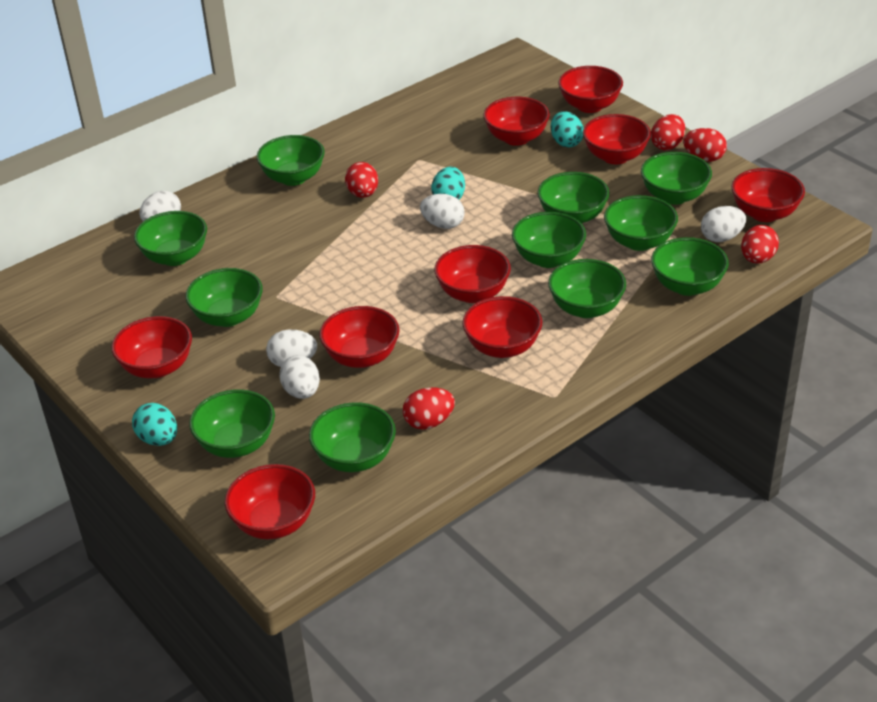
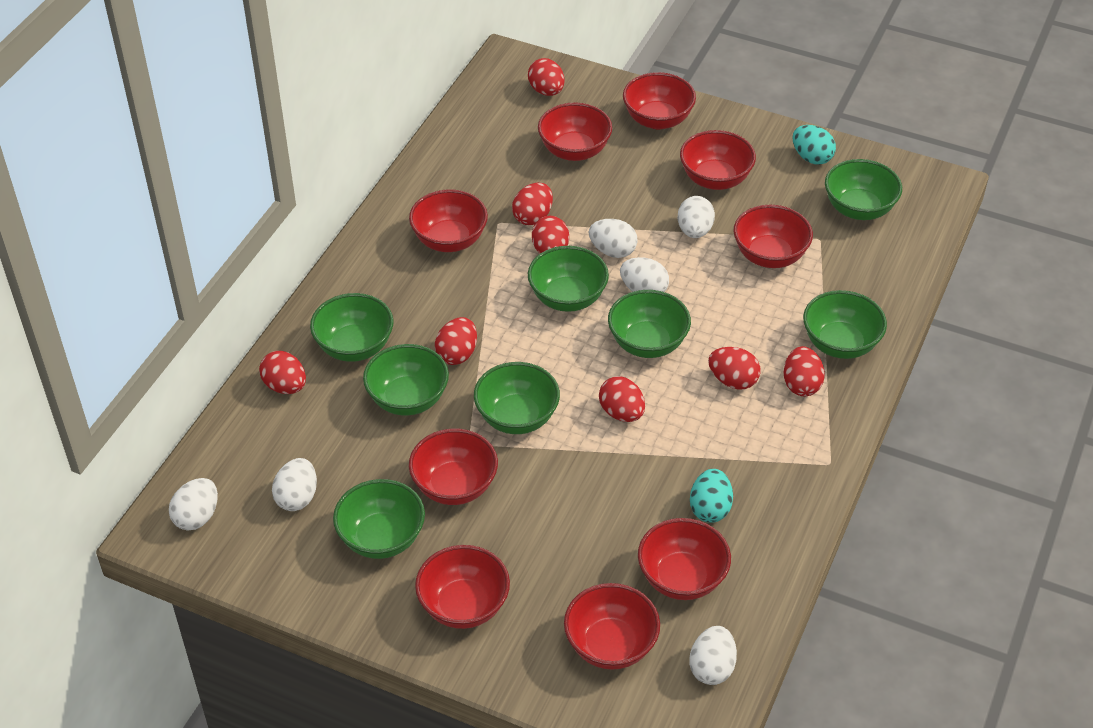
green bowl: [134,211,207,266] [186,268,263,327] [189,389,275,458] [257,135,325,186] [309,402,396,472] [512,212,586,268] [537,172,609,223] [548,259,626,318] [604,195,678,251] [641,152,712,205] [651,237,729,296] = 11 -> [310,293,394,362] [333,479,425,559] [363,344,449,416] [474,362,560,434] [528,246,609,312] [608,290,691,358] [803,290,887,359] [825,159,902,220] = 8
red egg: [345,162,378,198] [403,388,455,430] [651,114,685,150] [683,128,727,162] [741,225,779,264] = 5 -> [259,351,306,394] [435,317,477,365] [512,183,553,225] [528,58,565,96] [532,216,569,254] [599,376,645,422] [708,347,761,390] [784,346,825,396] = 8
turquoise egg: [132,403,177,446] [431,167,465,200] [551,111,583,148] = 3 -> [690,469,733,523] [792,125,836,165] = 2
white egg: [139,191,181,221] [266,330,317,367] [279,355,320,399] [420,194,465,229] [701,206,746,242] = 5 -> [169,478,218,531] [272,458,317,511] [589,219,638,258] [620,257,669,292] [677,196,715,238] [689,626,737,685] = 6

